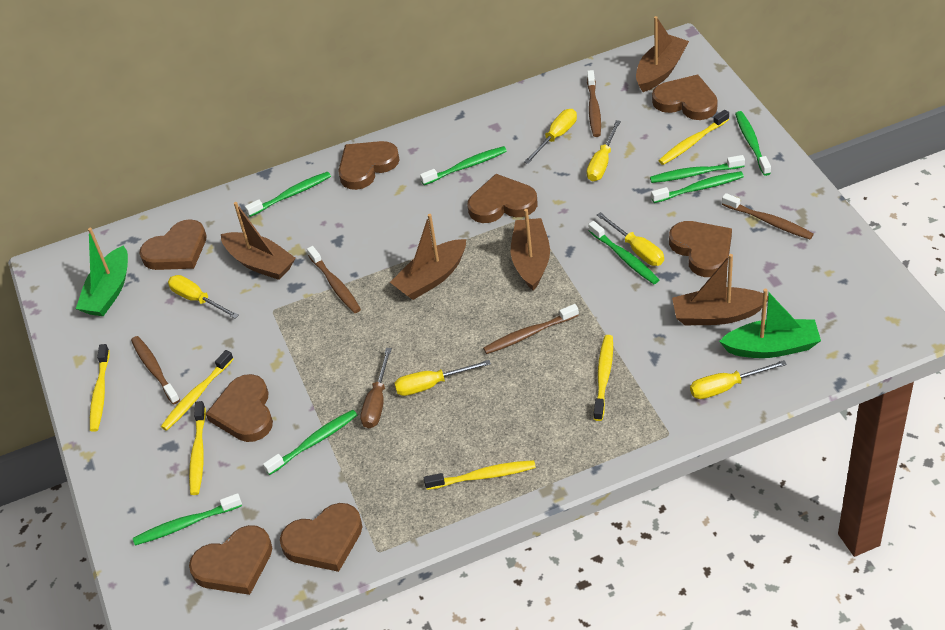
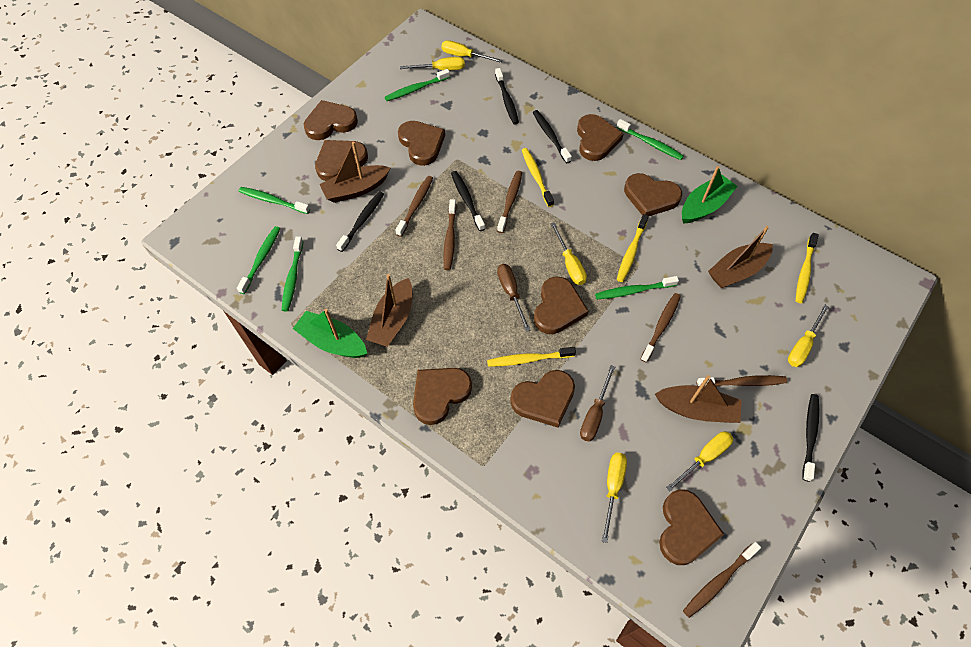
black toothbrush: none = 0 -> [336,191,384,252] [451,171,485,231] [495,68,519,124] [533,110,572,163] [803,394,819,482] = 5
brown boat: [221,202,296,280] [390,214,466,300] [511,209,550,291] [636,16,689,92] [672,254,768,325] = 5 -> [320,142,390,203] [366,274,412,347] [655,375,742,423] [708,226,773,288] = 4
brown heart: [140,219,207,270] [189,525,272,595] [206,374,273,442] [280,503,363,572] [338,141,400,190] [467,174,537,223] [652,75,718,120] [669,221,732,277] = 8 -> [304,100,358,140] [315,140,368,181] [398,121,445,166] [413,368,472,425] [510,370,575,428] [534,276,588,334] [577,114,623,161] [624,173,682,216] [659,489,724,565] = 9
brown screwdriver: [360,348,392,428] = 1 -> [497,264,530,332] [580,365,615,442] = 2
brown toothbrush: [131,336,180,404] [307,246,361,313] [483,304,579,354] [587,70,601,137] [722,193,814,239] = 5 -> [395,176,433,237] [443,199,456,270] [497,171,522,233] [641,293,681,363] [683,542,761,618] [697,375,787,387] = 6
green toothbrush: [133,493,242,545] [245,172,331,217] [263,410,357,475] [420,146,507,185] [588,221,659,284] [650,155,745,183] [651,171,744,203] [735,111,771,176] = 8 -> [237,226,281,294] [239,187,310,214] [282,236,304,312] [385,69,450,101] [595,276,679,299] [616,119,684,160] = 6
yellow toothbrush: [90,344,110,432] [161,350,233,431] [189,401,206,495] [424,460,536,490] [594,335,613,421] [658,110,729,165] = 6 -> [487,347,576,367] [522,148,554,207] [617,214,649,282] [796,233,819,303] = 4

